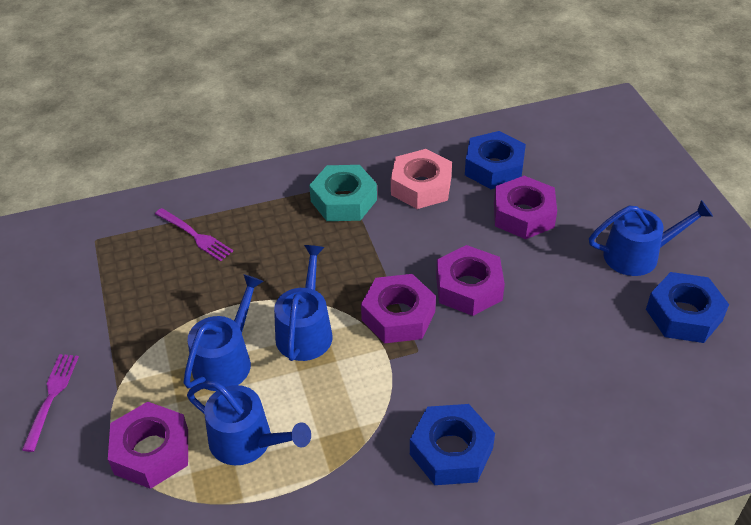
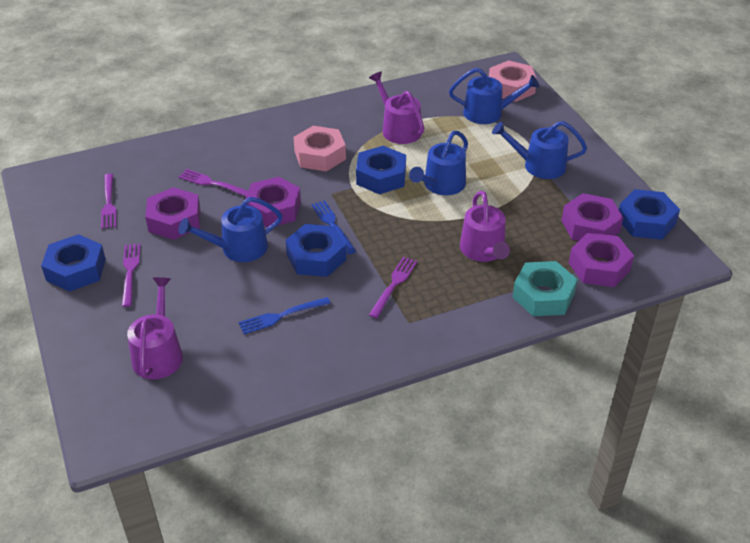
blue fork: none = 0 -> [238,297,331,334] [311,200,356,255] = 2
blue nut: [410,404,495,485] [465,131,526,189] [646,272,729,343] = 3 -> [41,234,106,292] [285,224,346,277] [356,146,406,194] [619,189,680,240] = 4
pink nut: [391,149,452,209] = 1 -> [293,126,346,172] [489,60,537,102] = 2
purple fork: [22,354,79,452] [155,208,233,262] = 2 -> [101,173,117,229] [122,244,141,307] [179,169,248,197] [369,257,417,318] = 4
purple watering can: none = 0 -> [127,277,183,379] [369,72,424,144] [460,191,510,262] = 3

